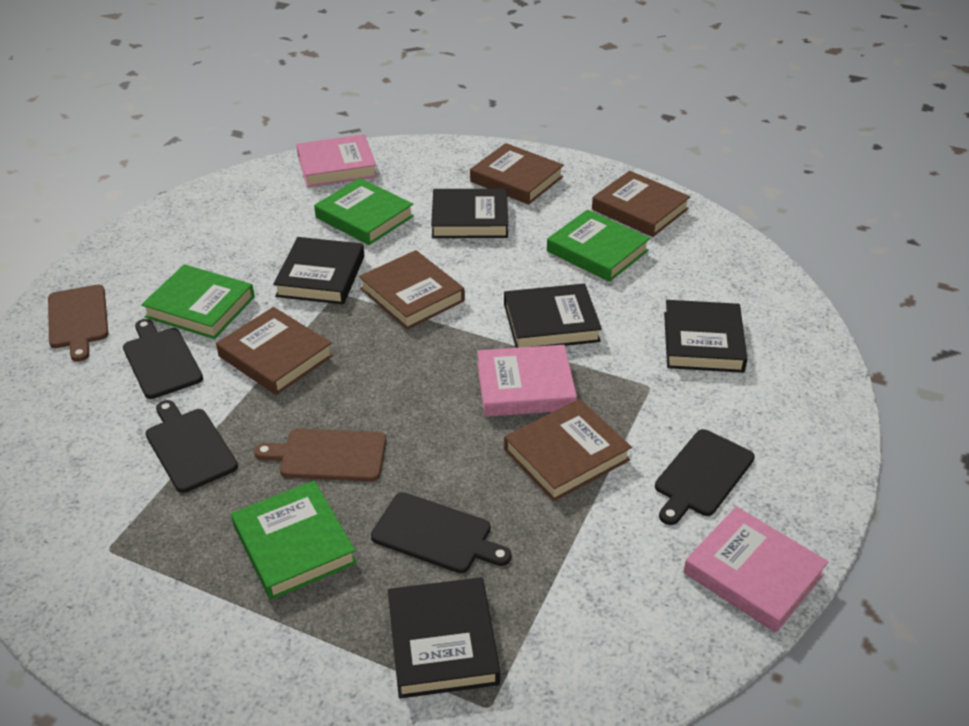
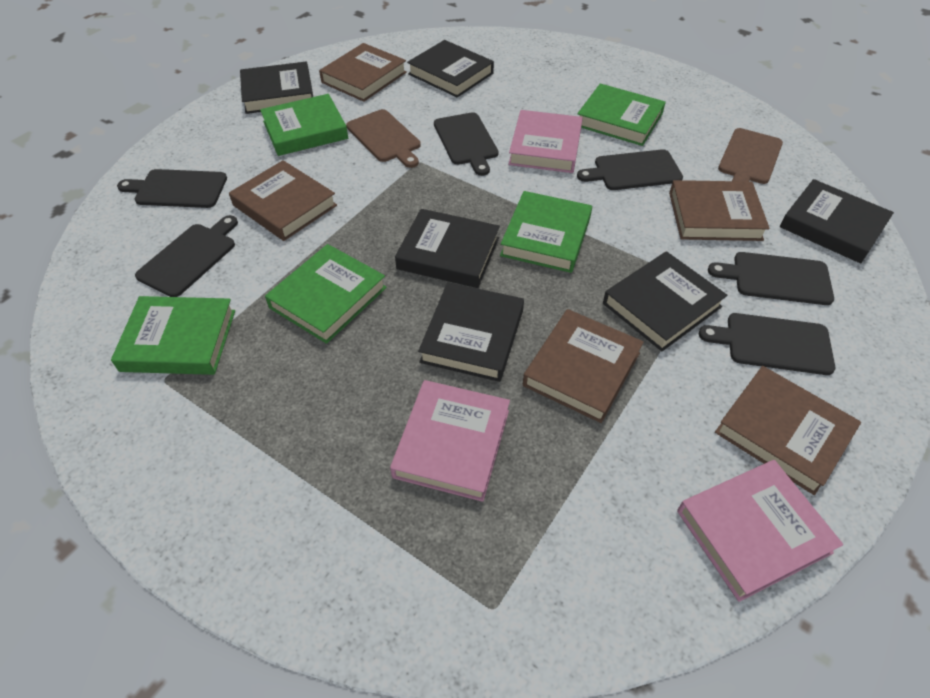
black book: [273,237,364,304] [388,577,500,699] [431,189,508,238] [504,283,602,348] [664,300,748,373] = 5 -> [240,61,313,114] [395,209,500,288] [407,40,494,98] [418,282,524,382] [603,251,727,351] [780,179,894,263] = 6
black cutting board: [123,319,203,399] [146,400,238,493] [371,492,512,573] [655,429,755,525] = 4 -> [117,169,227,208] [135,215,238,297] [434,112,498,176] [577,149,683,190] [699,313,835,375] [708,252,834,305] = 6
green book: [141,264,255,339] [231,481,357,600] [314,178,414,245] [547,210,650,282] = 4 -> [111,296,235,375] [260,94,348,156] [265,244,387,344] [500,191,592,273] [577,83,666,146] = 5

